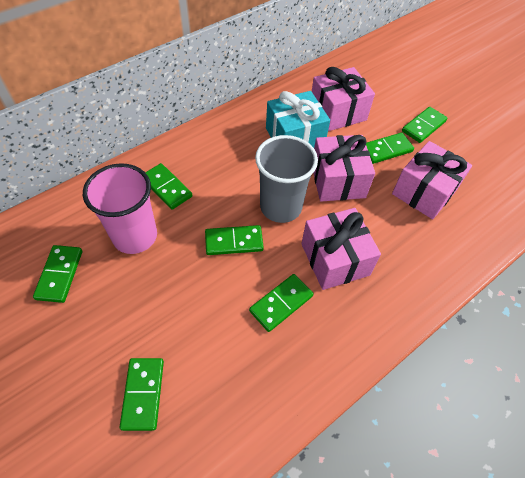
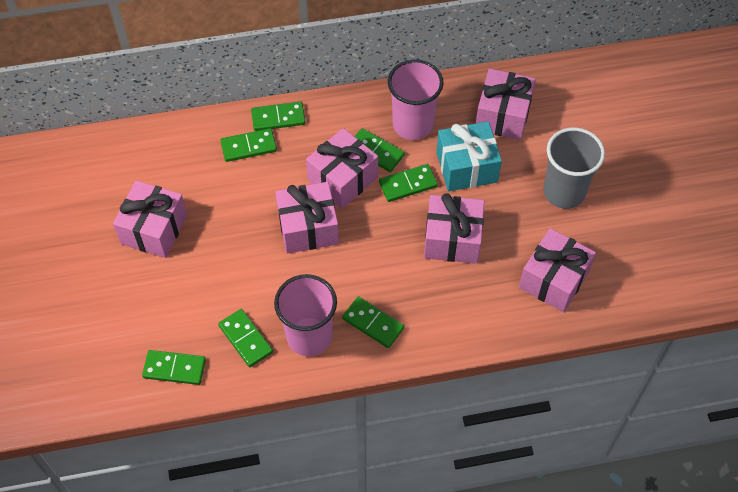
pink cup: [83,163,157,254] = 1 -> [274,274,337,357] [388,59,444,140] = 2
pink gift: [301,208,381,290] [312,67,375,131] [313,135,375,202] [392,141,472,219] = 4 -> [113,181,187,258] [275,182,339,254] [306,128,378,209] [424,193,484,264] [476,69,536,140] [519,228,596,312] = 6

